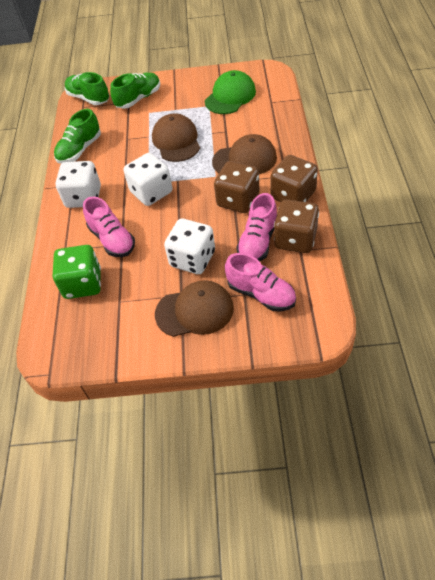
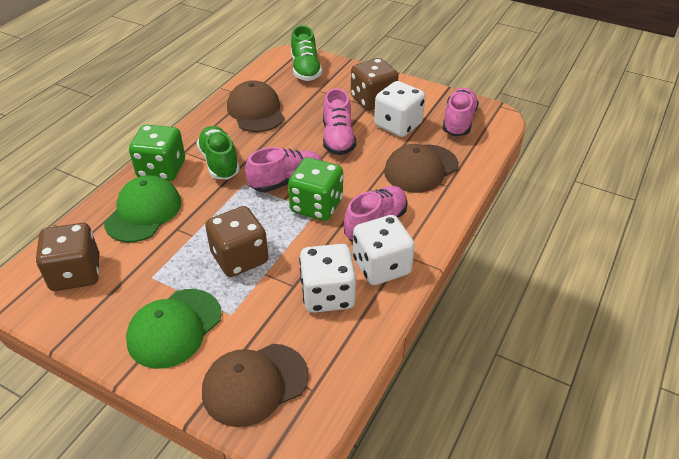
green cap: [205,70,256,114] = 1 -> [104,175,181,242] [126,289,222,369] = 2
green dice: [53,245,101,299] = 1 -> [129,125,185,181] [288,158,343,221] = 2
green shoe: [54,109,101,164] [65,72,110,105] [110,72,160,109] = 3 -> [197,126,240,179] [291,25,322,81] = 2
pink shoe: [83,197,135,257] [225,253,296,311] [236,193,277,261] = 3 -> [245,147,323,192] [323,88,356,155] [344,186,408,242] [442,88,479,136] = 4

